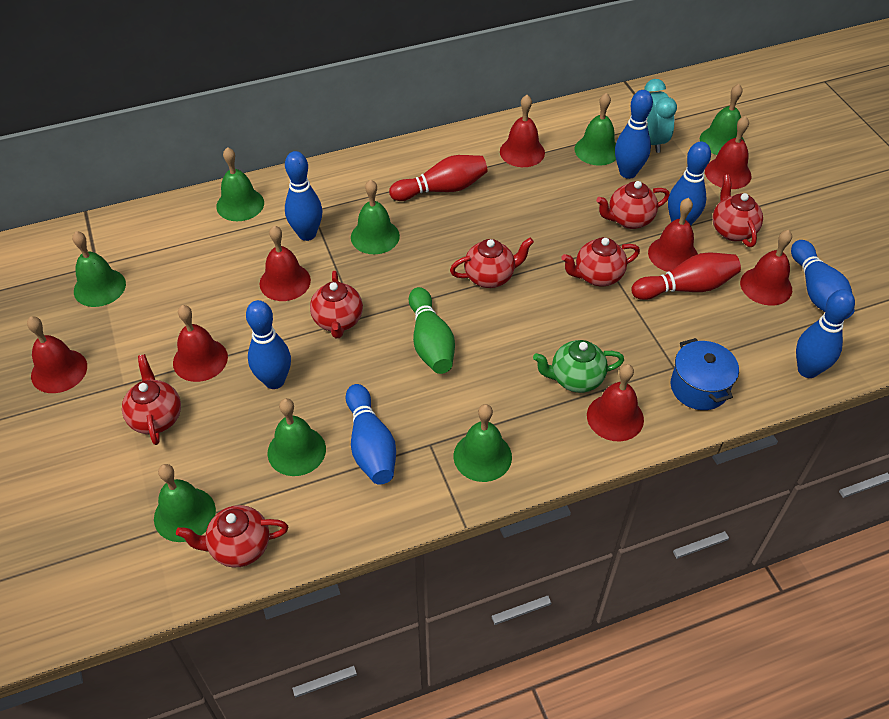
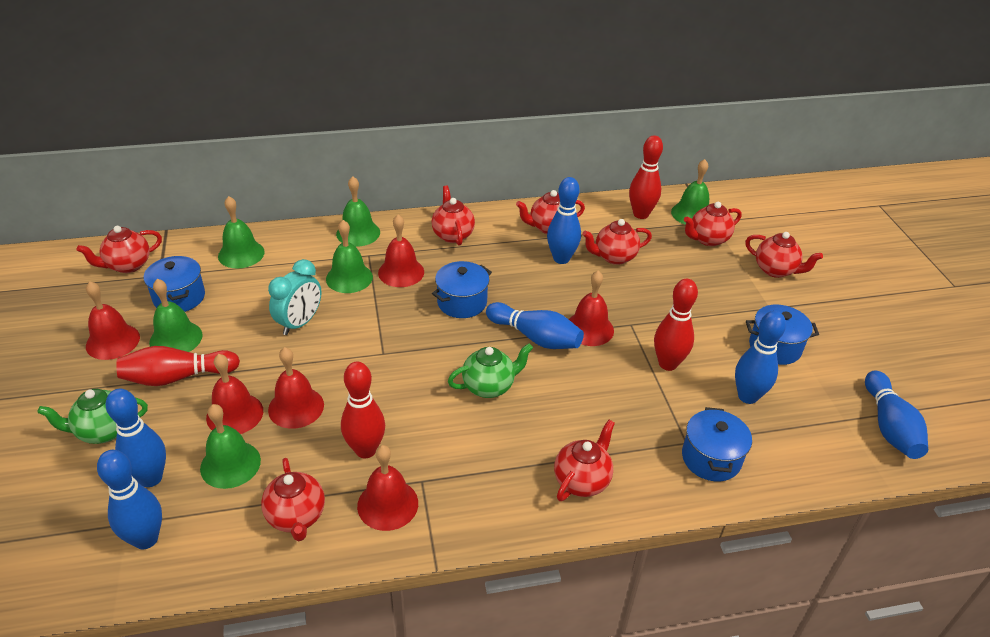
blue bowling pin: [246,300,291,389] [285,151,322,241] [345,384,396,484] [615,90,653,179] [668,142,711,225] [791,240,855,319] [796,289,855,378] = 7 -> [97,450,162,549] [105,389,166,487] [486,302,584,349] [547,177,581,264] [735,311,786,404] [865,371,928,459] = 6
blue pot: [671,338,739,410] = 1 -> [144,256,205,312] [432,261,492,318] [682,407,752,482] [746,304,819,365] = 4
green bell: [72,231,126,307] [154,464,216,542] [216,147,264,221] [267,398,326,476] [351,180,400,254] [454,404,512,482] [575,93,616,166] [700,84,745,155] = 8 -> [149,279,203,352] [200,404,261,489] [218,196,265,268] [326,220,373,293] [336,176,380,247] [671,159,709,225] = 6
green bowling pin: [409,287,455,374] = 1 -> none = 0
green teapot: [533,340,624,393] = 1 -> [37,389,148,444] [448,343,533,398] = 2
red bell: [27,316,87,393] [173,305,228,382] [260,226,311,301] [500,95,545,167] [587,364,644,441] [648,198,698,272] [705,116,751,189] [740,230,792,306] = 8 -> [86,281,140,360] [206,354,263,434] [268,347,324,429] [357,445,418,531] [378,215,424,287] [569,271,614,346] = 6
red bowling pin: [389,155,488,201] [631,252,741,300] = 2 -> [116,346,240,386] [341,362,385,458] [629,135,663,219] [654,279,698,371] = 4
red teapot: [122,354,181,445] [176,505,288,568] [310,271,363,338] [450,238,534,288] [561,237,640,286] [596,181,670,229] [713,175,763,247] = 7 -> [77,226,162,273] [261,458,325,541] [431,186,475,245] [516,190,585,234] [554,420,615,501] [582,219,652,265] [684,202,742,246] [745,232,823,278] = 8

